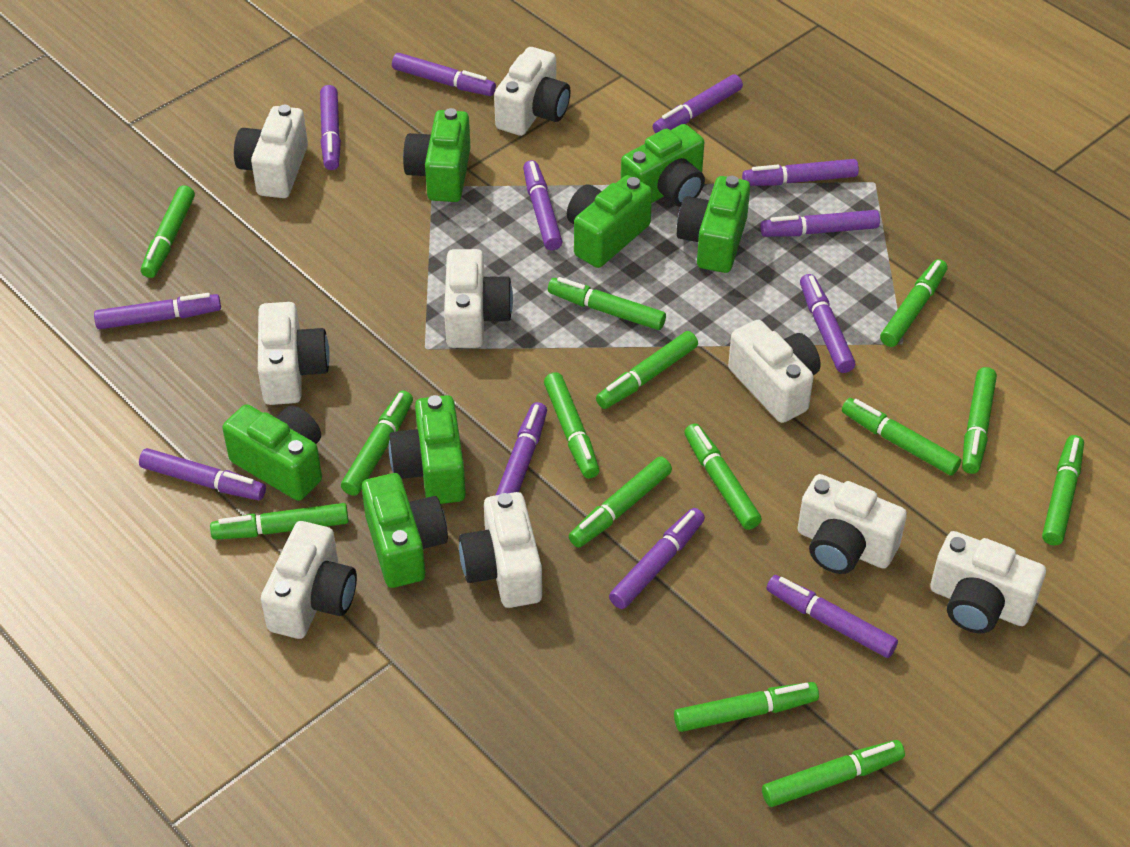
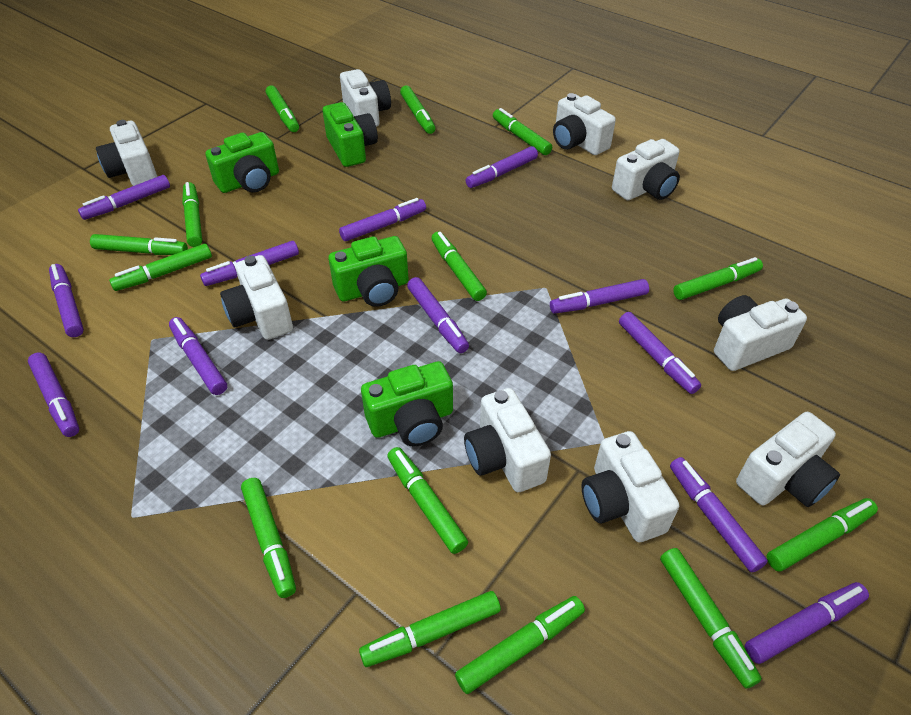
green camera: [222,404,322,501] [362,473,448,588] [389,395,466,504] [403,108,471,202] [567,175,652,268] [621,124,705,207] [676,176,750,273] = 7 -> [205,132,279,193] [323,102,378,167] [328,236,409,307] [361,361,453,447] = 4

